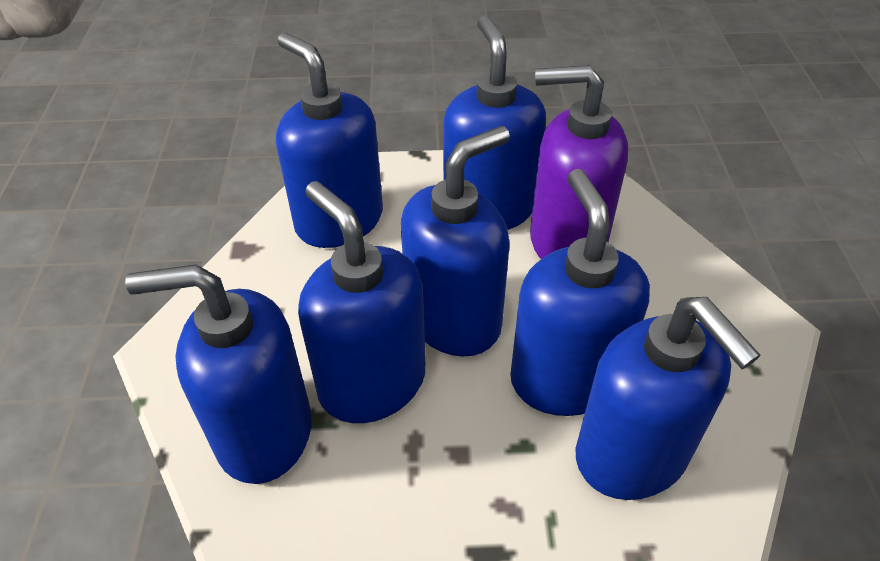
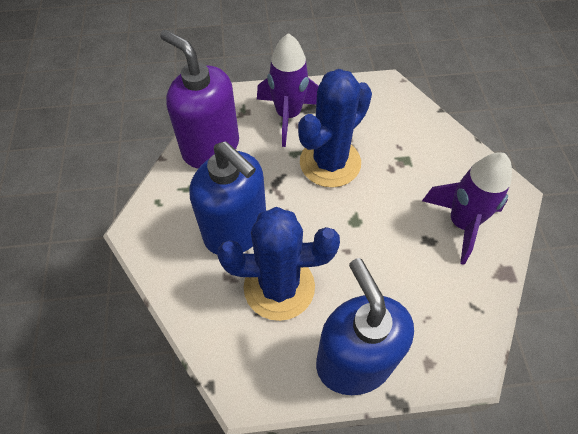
blue cactus: none = 0 -> [217,207,340,321] [298,69,372,188] = 2
blue soap dispenser: [125,264,312,484] [276,33,383,248] [298,181,426,423] [401,126,510,356] [443,16,546,230] [510,169,650,416] [576,297,761,500] = 7 -> [189,141,266,255] [316,258,414,395] = 2
purple rocket: none = 0 -> [257,33,319,147] [422,152,512,265] = 2

